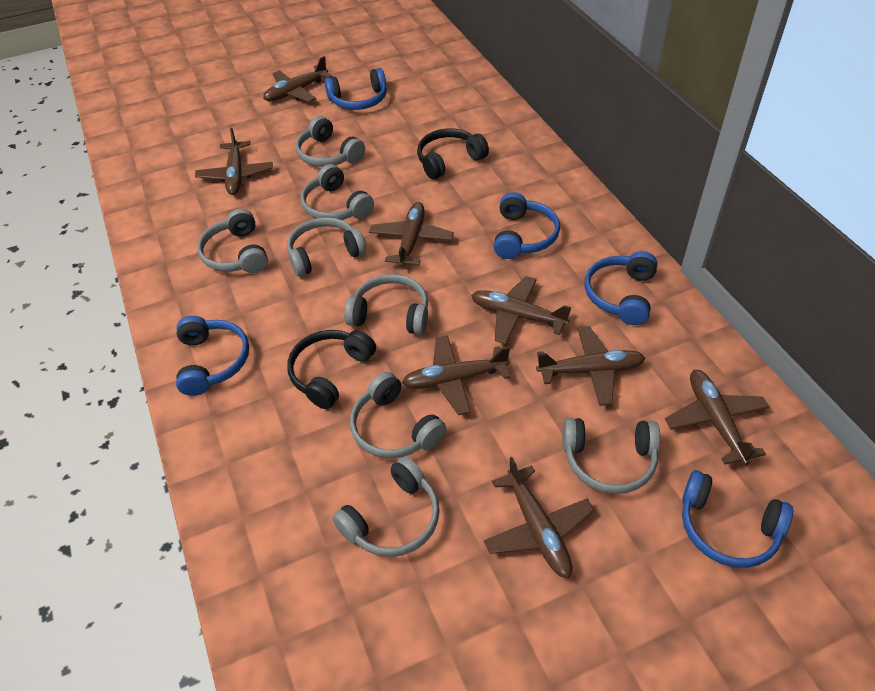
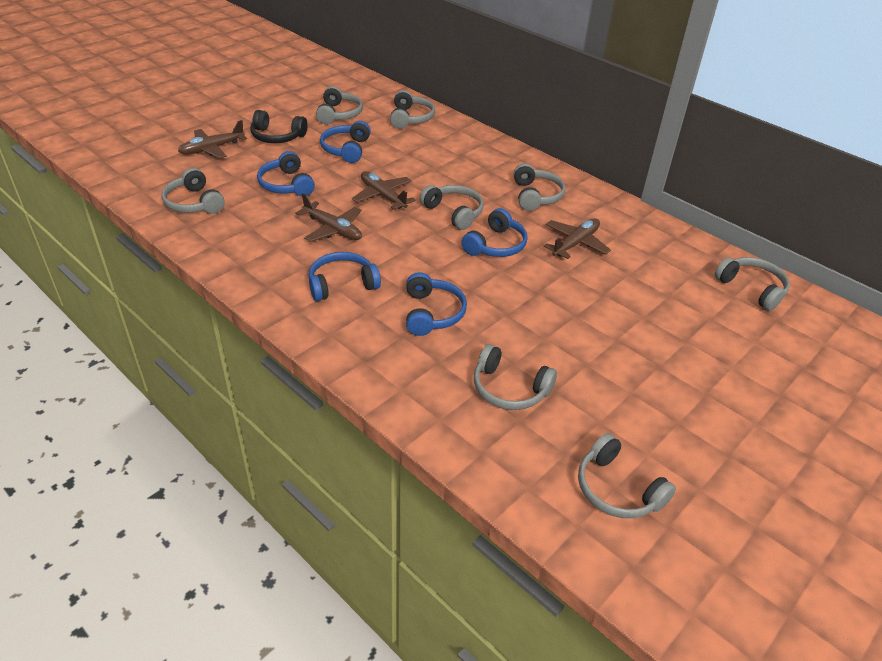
black headphones: [287,330,376,409] [417,128,489,179] = 2 -> [250,110,308,143] = 1
brown plane: [195,128,273,195] [263,56,332,102] [369,202,454,267] [402,335,511,415] [471,276,571,344] [484,457,594,578] [536,326,645,406] [665,370,769,465] = 8 -> [178,120,247,159] [295,193,362,242] [352,171,416,210] [543,218,611,259] = 4

